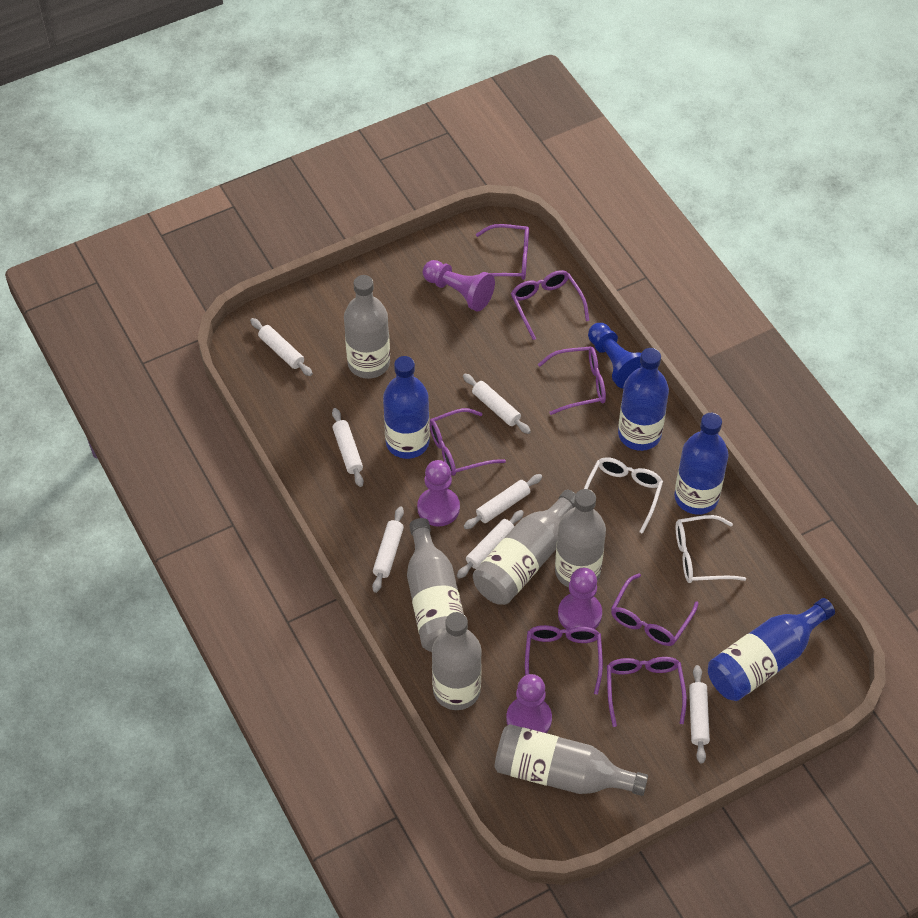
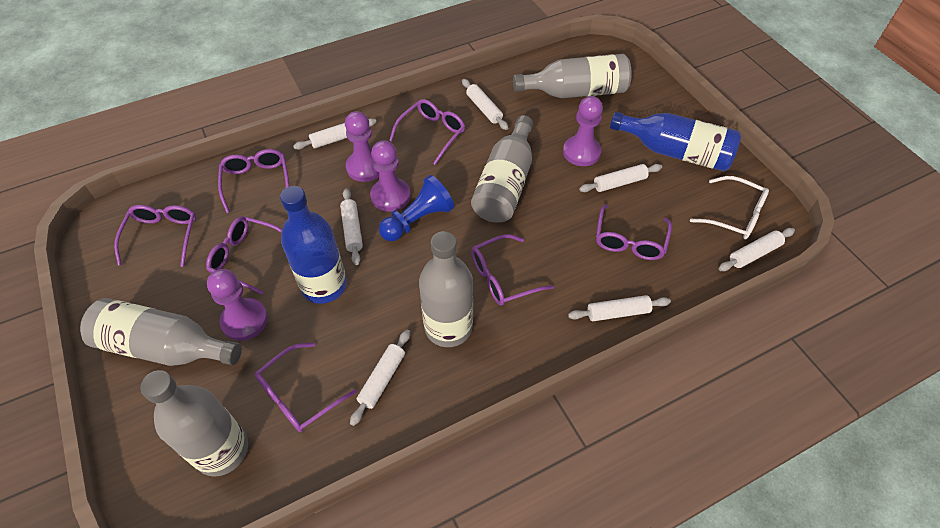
blue bottle: [383,356,430,459] [618,348,669,451] [674,413,729,515] [708,598,835,701] = 4 -> [280,186,347,304] [610,112,741,171] = 2
grey bottle: [344,275,390,379] [407,518,464,652] [432,612,482,710] [473,490,576,605] [494,724,648,796] [555,489,606,588] = 6 -> [80,298,242,366] [140,370,248,477] [419,231,473,347] [471,115,533,223] [513,54,632,98] = 5
white glasses: [584,457,663,534] [676,515,746,583] = 2 -> [690,176,769,239] = 1

